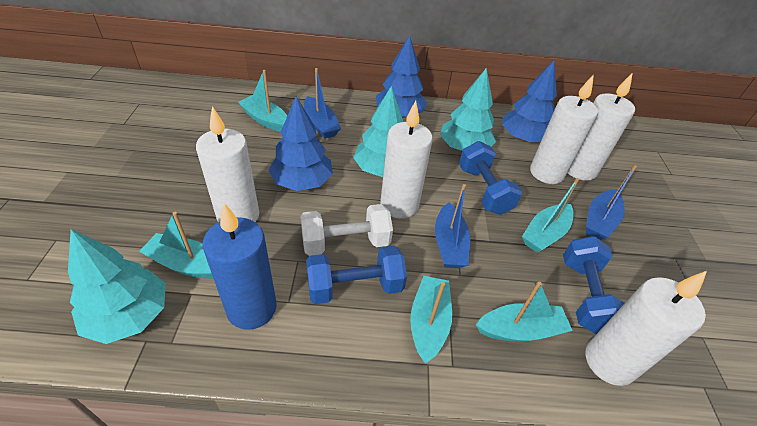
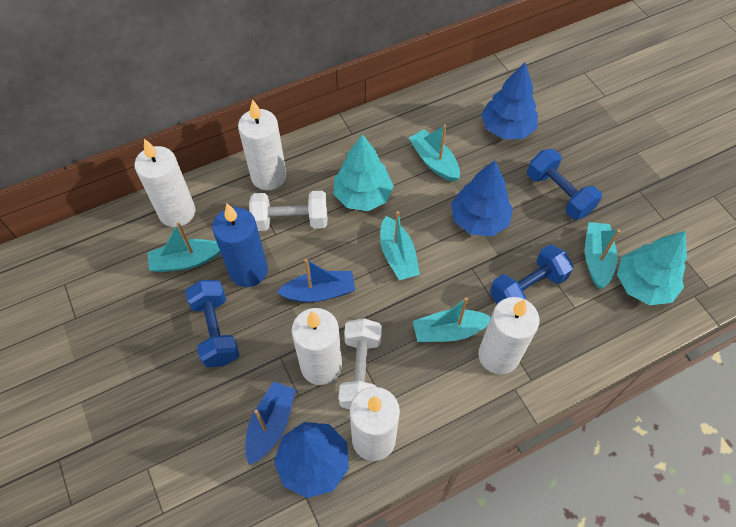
blue boat: [304,68,341,139] [435,184,470,268] [586,165,637,240] = 3 -> [245,382,296,465] [277,259,355,302] = 2
turquoise tree: [68,229,166,344] [353,86,404,177] [440,68,496,151] = 3 -> [334,134,394,211] [617,231,687,305] = 2
white dumbbell: [300,204,393,256] = 1 -> [249,191,327,231] [339,318,382,409] = 2

